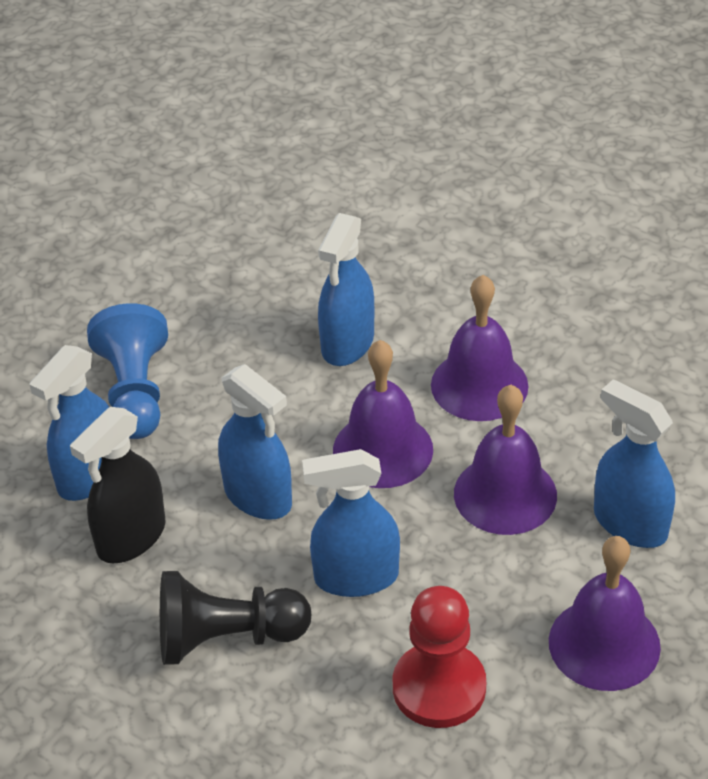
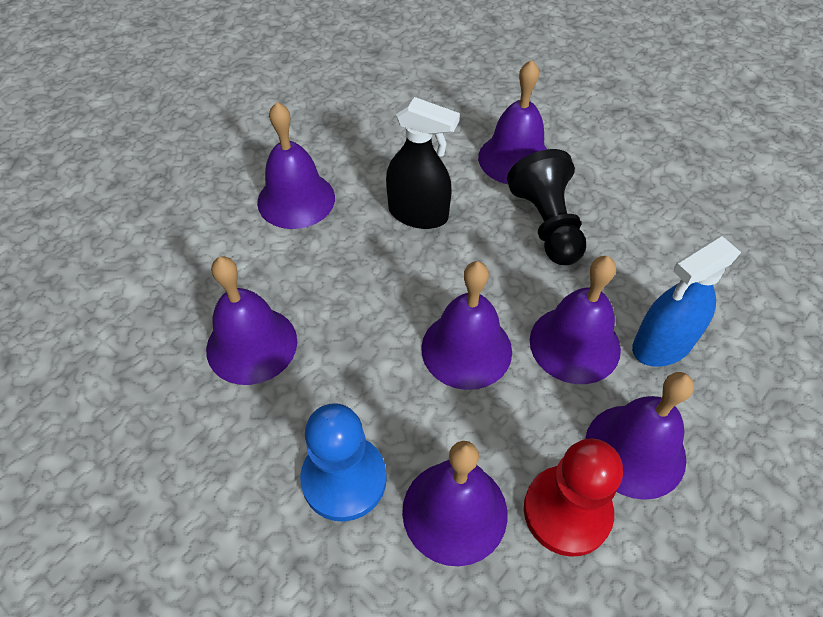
blue spray bottle: [29,345,109,501] [218,364,292,520] [302,449,400,597] [318,213,374,366] [594,379,675,548] = 5 -> [632,236,741,367] = 1
purple bell: [333,340,433,488] [431,275,528,421] [454,385,557,535] [549,536,661,691] = 4 -> [206,256,297,385] [257,102,335,229] [402,441,507,566] [421,261,512,390] [478,60,547,184] [530,256,621,384] [585,372,694,500] = 7

